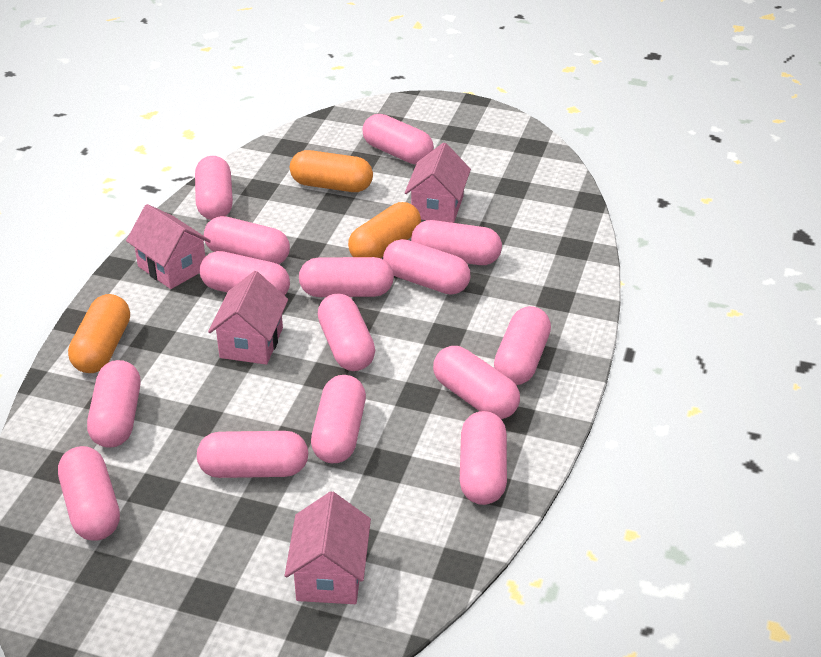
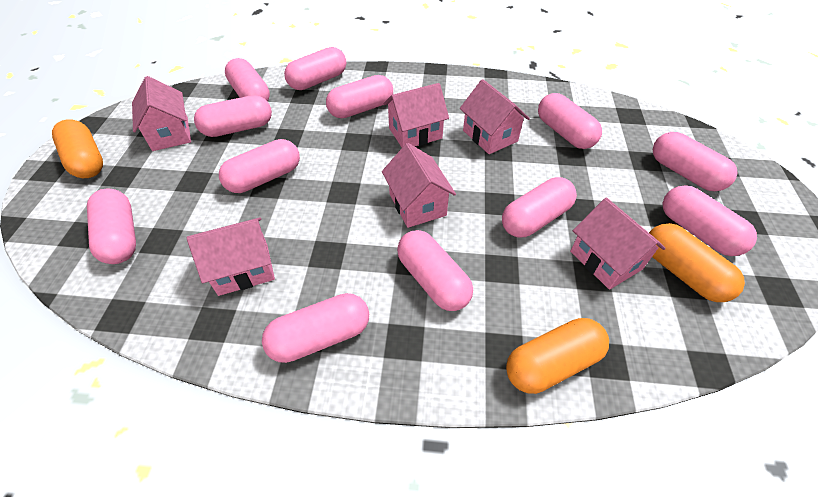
pink capsule: [58,446,120,541] [87,360,140,448] [195,156,233,220] [197,431,308,478] [200,251,290,296] [204,216,290,265] [299,257,394,297] [311,375,366,463] [318,293,375,371] [362,114,434,164] [383,239,470,295] [411,220,502,265] [433,346,520,419] [460,411,507,505] [494,306,551,385] = 15 -> [87,188,136,264] [194,95,272,137] [219,139,300,193] [225,58,270,102] [262,293,369,363] [284,47,346,90] [326,75,393,118] [397,230,473,311] [502,177,577,237] [538,93,602,149] [653,132,738,191] [662,185,757,256] = 12
pink house: [126,204,211,289] [208,271,288,365] [285,491,371,604] [405,142,471,223] = 4 -> [132,76,191,151] [187,217,275,296] [382,143,456,228] [383,83,449,147] [460,79,530,154] [570,198,666,290] = 6

